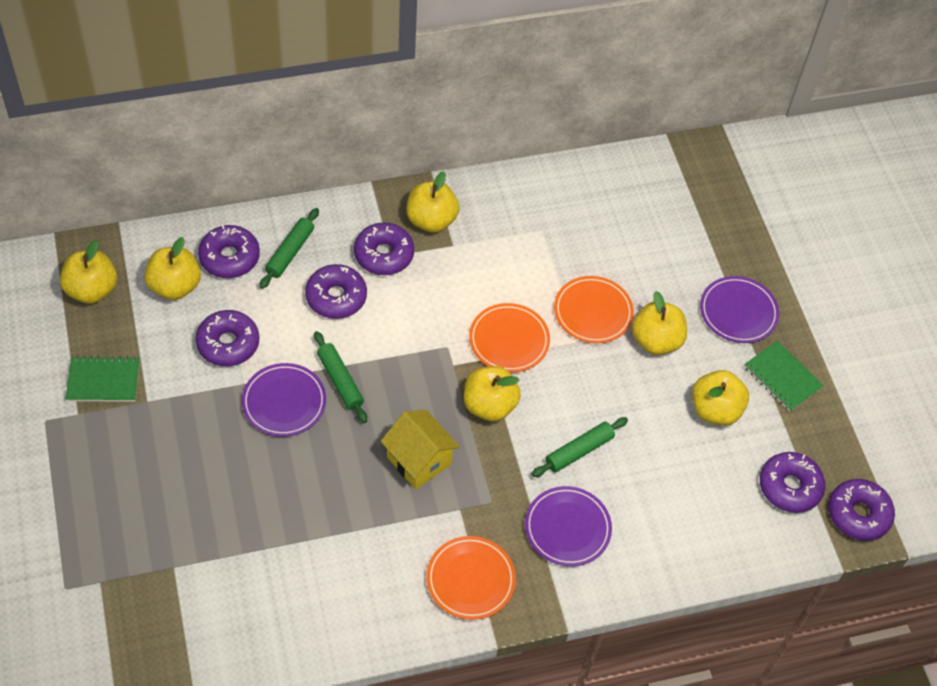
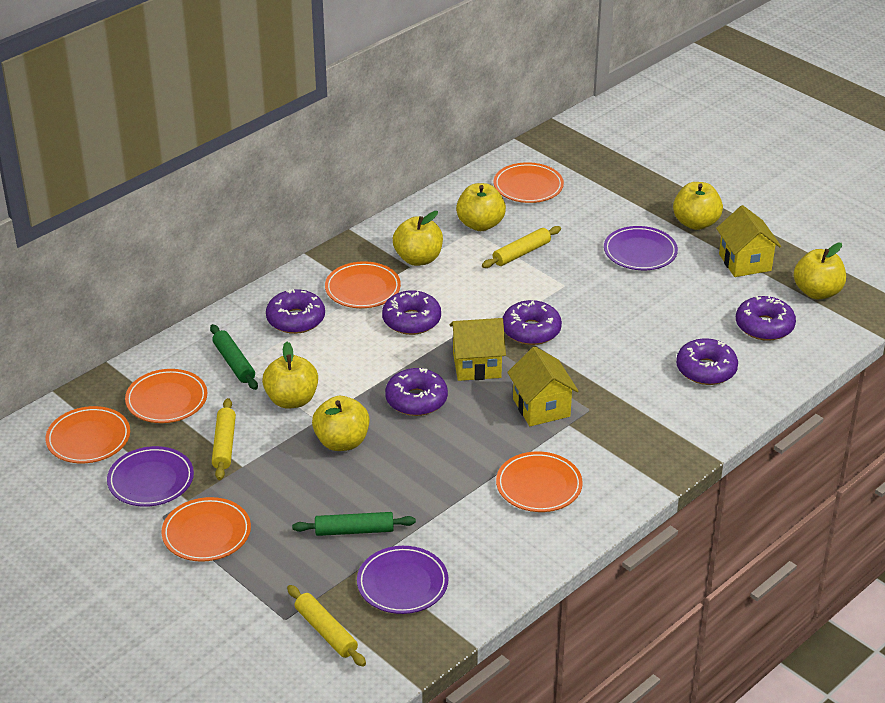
green notebook: [66,356,140,402] [744,341,824,412] = 2 -> none = 0
green rolling pin: [260,208,319,289] [314,331,367,423] [532,417,628,477] = 3 -> [210,324,258,390] [292,512,416,536] = 2
orange plate: [426,536,516,620] [469,303,550,373] [554,276,634,343] = 3 -> [45,406,130,463] [125,369,207,423] [161,497,251,562] [325,261,401,308] [493,162,564,203] [496,452,583,512] = 6
yellow house: [381,410,460,489] = 1 -> [450,318,506,381] [507,346,579,426] [716,205,781,277] = 3
yellow rolling pin: none = 0 -> [212,398,236,480] [287,585,366,667] [482,226,561,268] = 3

